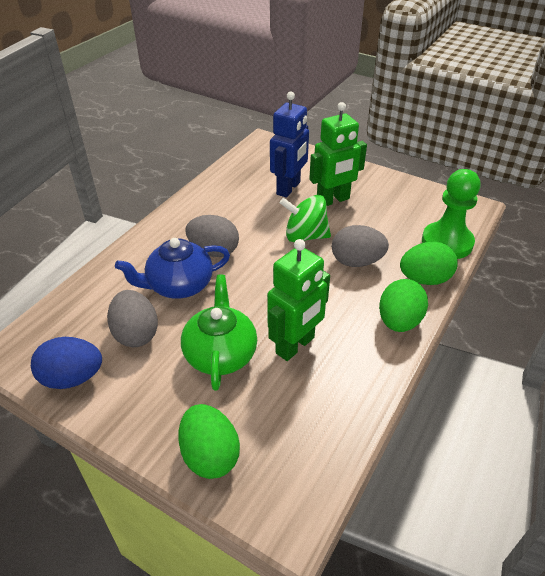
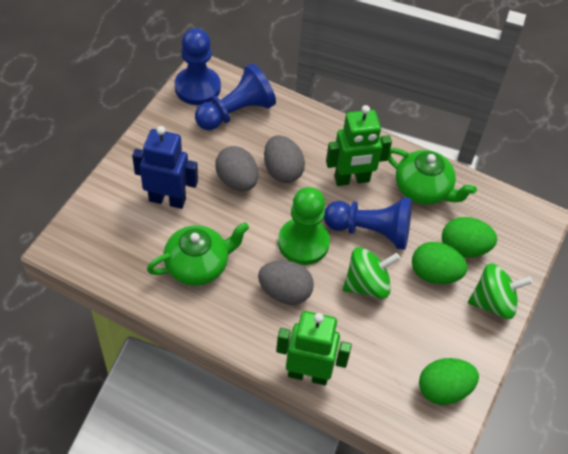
blue egg: [31,337,102,389] = 1 -> none = 0
blue pawn: none = 0 -> [175,28,221,105] [195,63,276,130] [324,197,412,250] = 3
blue teapot: [115,238,230,299] = 1 -> none = 0
green spinning top: [280,195,331,242] = 1 -> [343,247,400,299] [468,263,533,319] = 2
green teapot: [181,275,257,391] = 1 -> [147,222,249,286] [388,148,477,205] = 2

